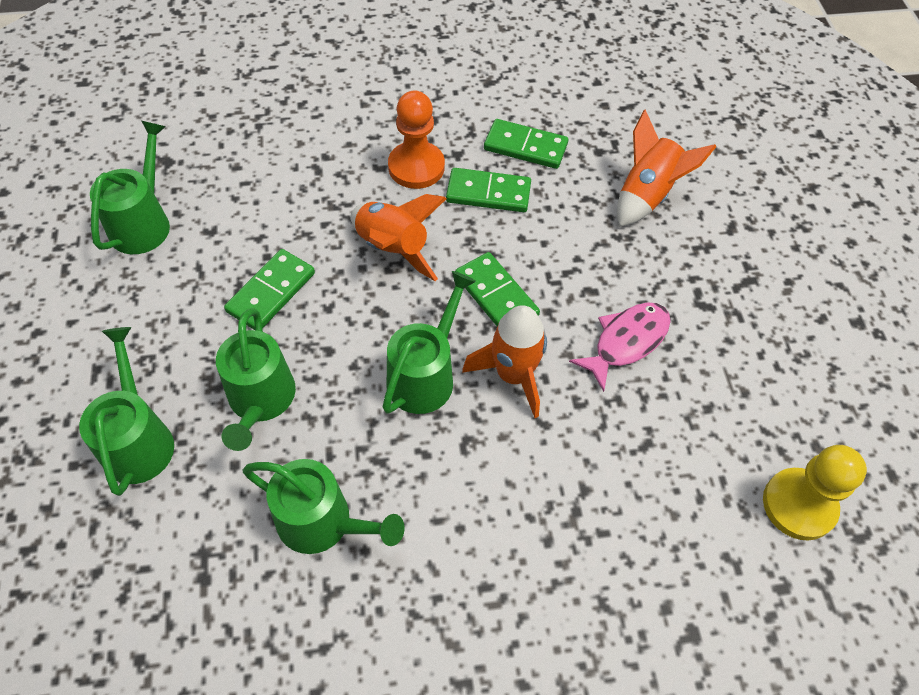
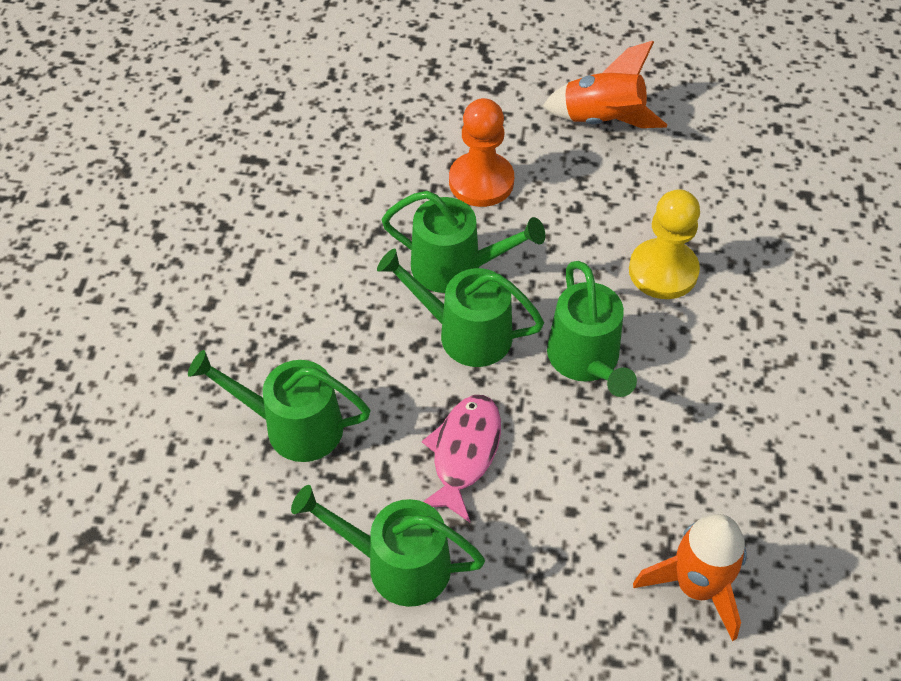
green domino: [224,249,315,330] [446,168,531,212] [455,252,540,327] [484,119,568,169] = 4 -> none = 0
orange rocket: [351,194,447,281] [462,305,547,418] [617,109,717,227] = 3 -> [543,41,667,128] [633,514,747,641] = 2

